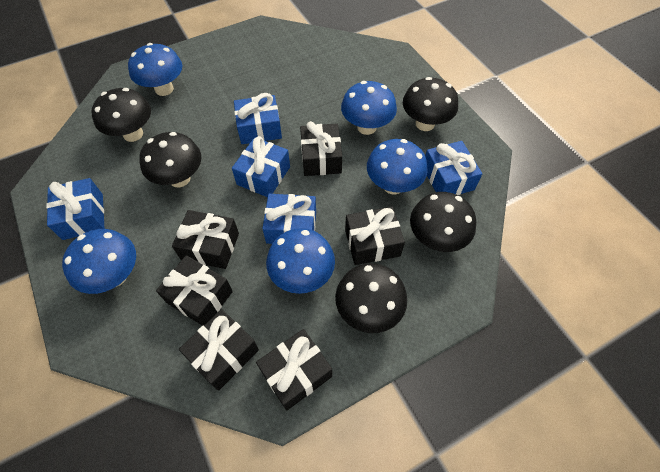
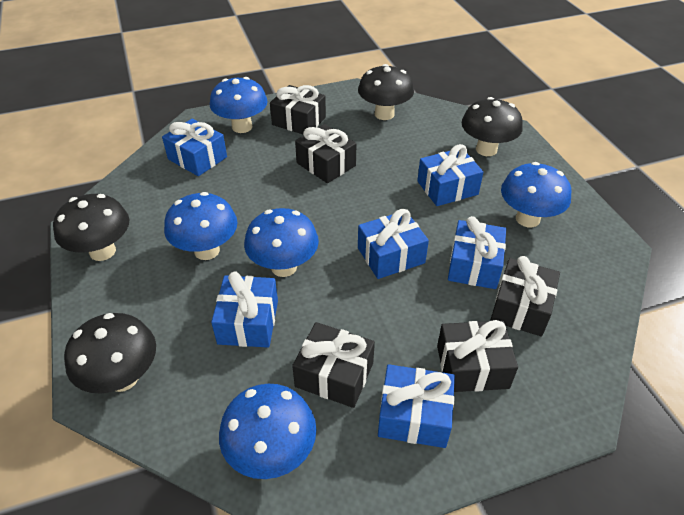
black gift: [156,255,233,326] [172,210,239,269] [179,309,259,391] [256,329,332,411] [300,121,342,176] [345,207,405,265] = 6 -> [270,85,326,134] [292,322,375,408] [295,124,356,183] [437,320,518,392] [491,256,560,336] = 5
black mushroom: [91,88,151,142] [139,132,201,187] [335,263,407,333] [403,77,458,131] [410,192,476,252] = 5 -> [53,194,129,261] [64,313,156,393] [358,64,414,120] [462,97,523,156] = 4
blue gift: [46,178,105,240] [232,136,290,197] [234,93,282,144] [262,194,316,244] [425,141,482,195] = 5 -> [162,119,227,176] [211,271,278,348] [358,209,429,279] [378,364,455,448] [417,144,483,206] [448,216,506,289] = 6

